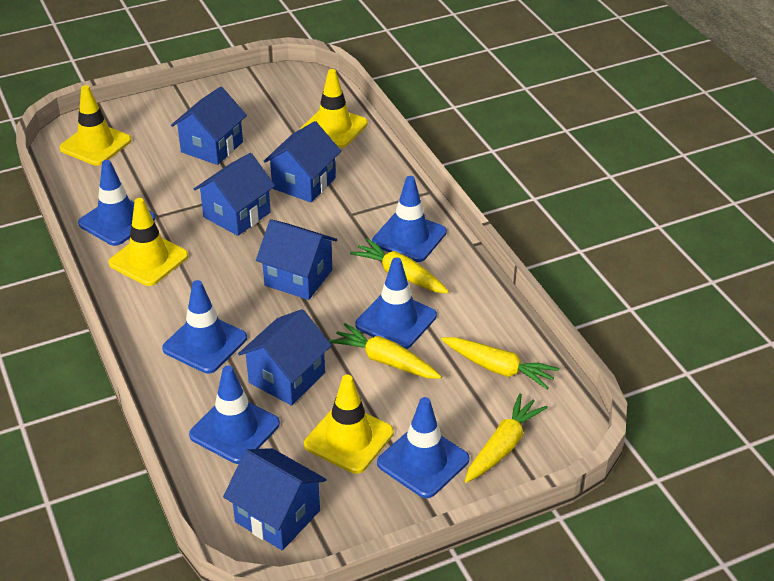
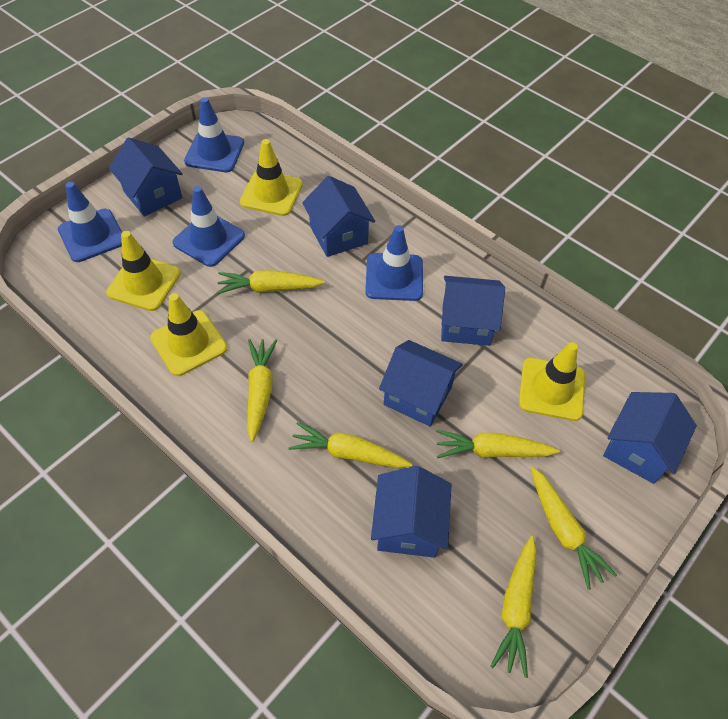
blue traffic cone: [78,160,155,246] [162,280,247,374] [189,365,280,464] [355,257,437,349] [372,176,447,262] [377,397,469,498] = 6 -> [58,182,122,262] [173,186,245,267] [184,97,244,172] [365,225,423,301] = 4
yellow carrot: [329,323,442,379] [350,238,449,293] [441,337,559,390] [465,394,548,483] = 4 -> [217,270,325,294] [247,339,277,442] [288,422,412,468] [436,430,560,458] [490,536,536,678] [531,467,617,590] = 6

